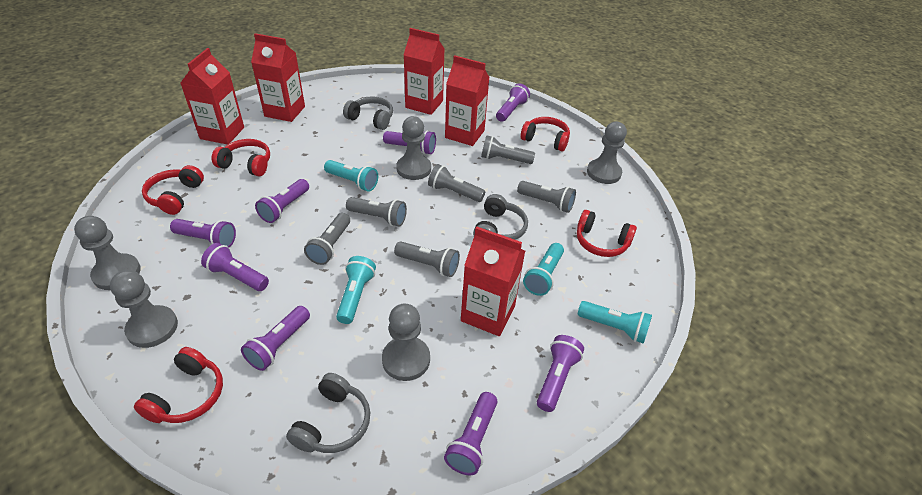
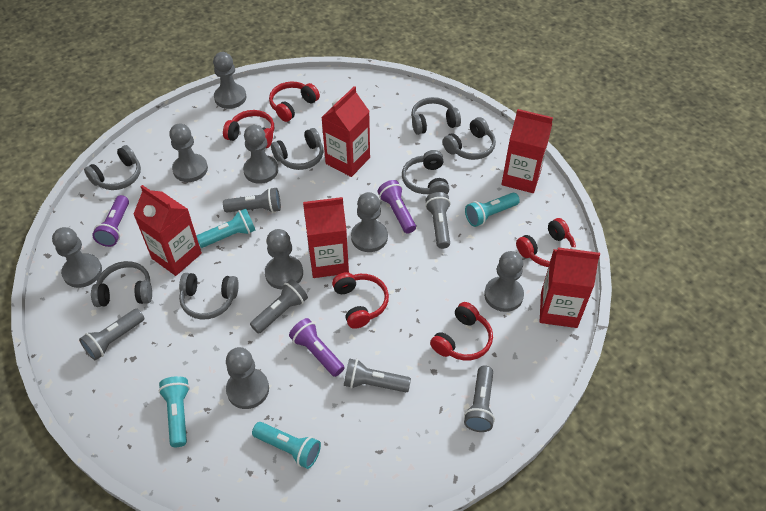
grey headphones: [286,373,370,453] [343,96,393,130] [473,194,528,240] = 3 -> [84,145,141,190] [91,261,152,307] [179,273,239,319] [271,128,323,170] [402,150,449,194] [411,97,461,135] [442,117,496,160] = 7
grey pawn: [74,216,141,290] [110,270,178,348] [382,304,430,381] [396,116,431,180] [587,122,627,184] = 5 -> [52,227,102,288] [169,124,208,182] [213,52,246,109] [226,347,269,409] [243,125,278,184] [265,229,303,289] [351,192,388,252] [484,251,524,312] = 8
purple flashlight: [170,219,236,247] [201,243,269,291] [241,306,310,371] [255,179,309,223] [383,130,436,154] [444,392,498,475] [496,83,530,122] [537,335,584,412] = 8 -> [92,195,129,247] [289,318,345,377] [378,180,416,234] = 3

